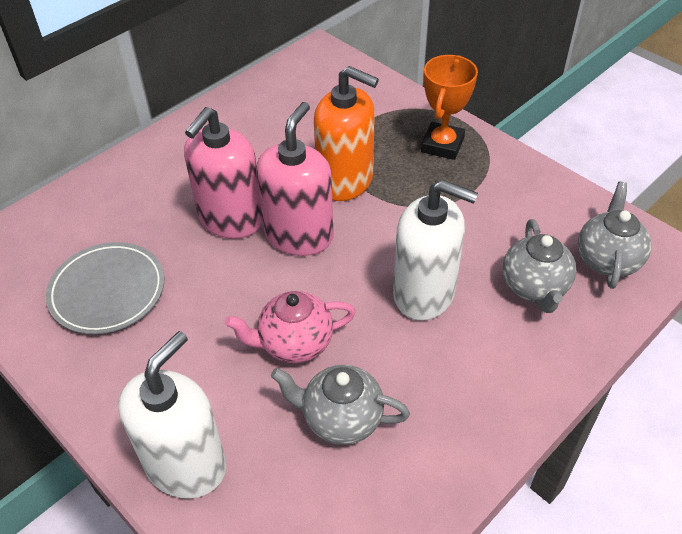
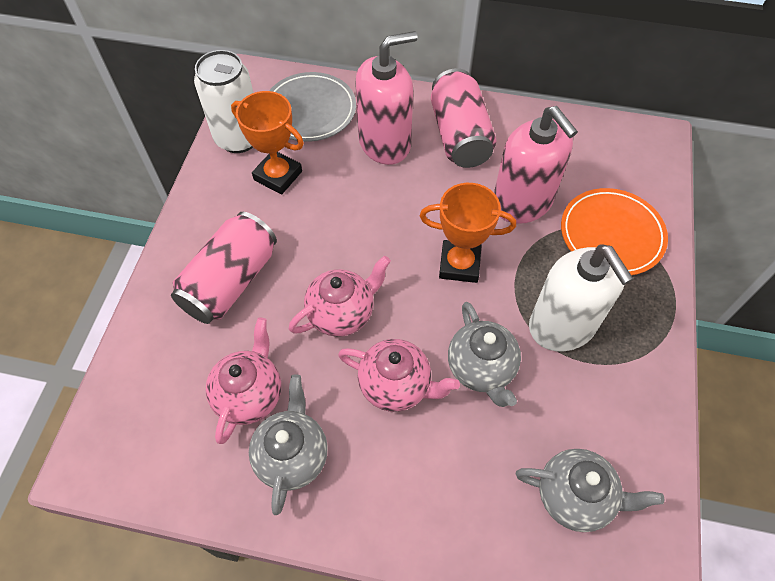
orange plate: none = 0 -> [561,188,668,275] = 1
orange soap dispenser: [314,66,379,201] = 1 -> none = 0
orange trophy: [421,55,478,160] = 1 -> [231,91,304,195] [420,183,516,283] = 2
pink can: none = 0 -> [171,212,277,324] [431,68,496,168] = 2
pink teapot: [225,291,356,363] = 1 -> [206,318,281,444] [289,256,391,337] [338,339,460,412] = 3
white can: none = 0 -> [194,50,253,153] = 1
white soap dispenser: [118,331,226,499] [393,180,478,321] = 2 -> [529,244,633,351] = 1

